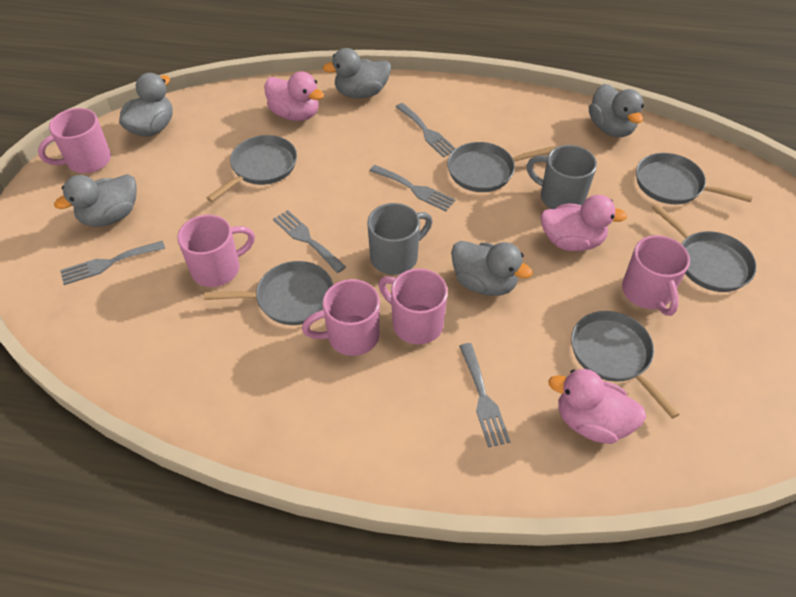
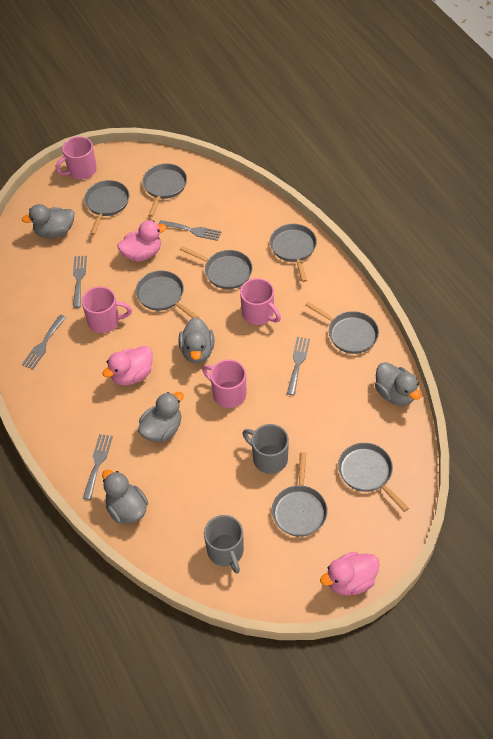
grey pan: [204,261,333,325] [207,135,297,202] [448,142,554,192] [571,311,679,419] [636,153,753,204] [652,204,757,292] = 6 -> [84,180,129,235] [135,271,199,318] [142,164,187,217] [180,246,253,289] [270,224,317,282] [272,452,328,537] [305,302,379,354] [338,443,409,512] = 8
pink mug: [38,108,111,173] [177,215,255,287] [302,279,380,356] [378,268,448,345] [622,235,690,316] = 5 -> [55,136,97,180] [82,286,132,333] [202,359,246,408] [240,278,281,325] = 4

